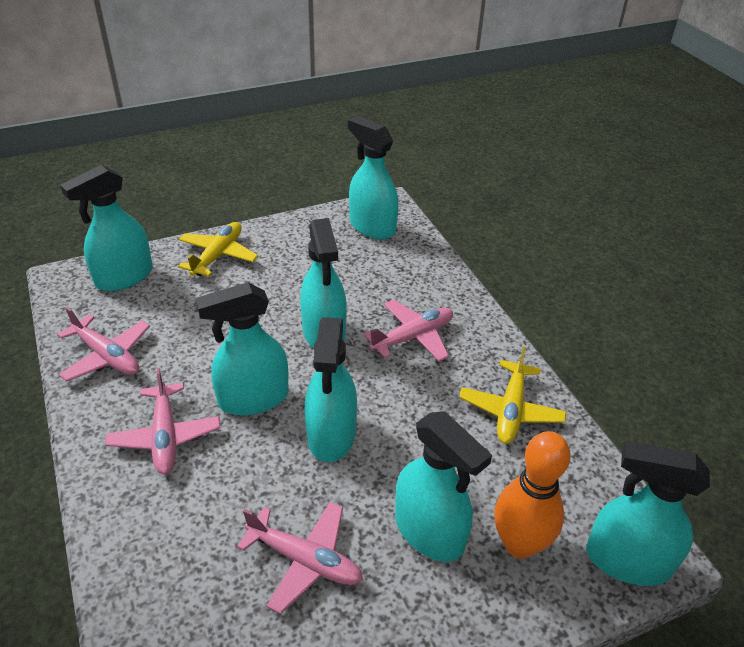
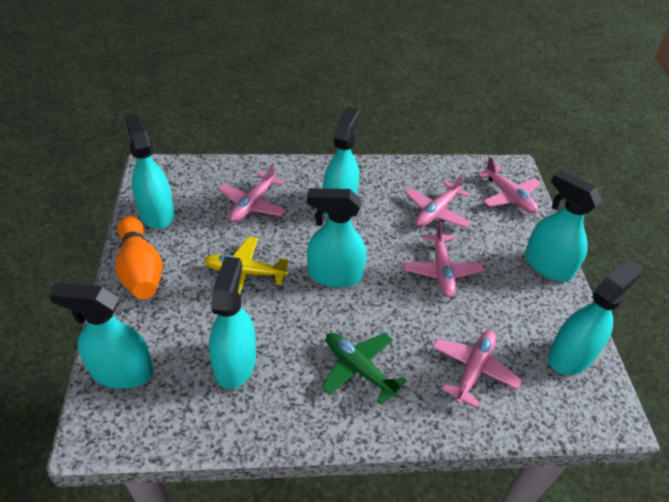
green plane: none = 0 -> [322,333,407,405] = 1
pink plane: [57,307,150,382] [106,368,220,475] [237,502,363,614] [363,299,453,362] = 4 -> [219,163,286,222] [403,221,484,297] [405,174,471,228] [433,330,522,408] [478,156,540,213] = 5
yellow plane: [178,222,258,277] [459,347,567,444] = 2 -> [204,237,289,294] = 1

